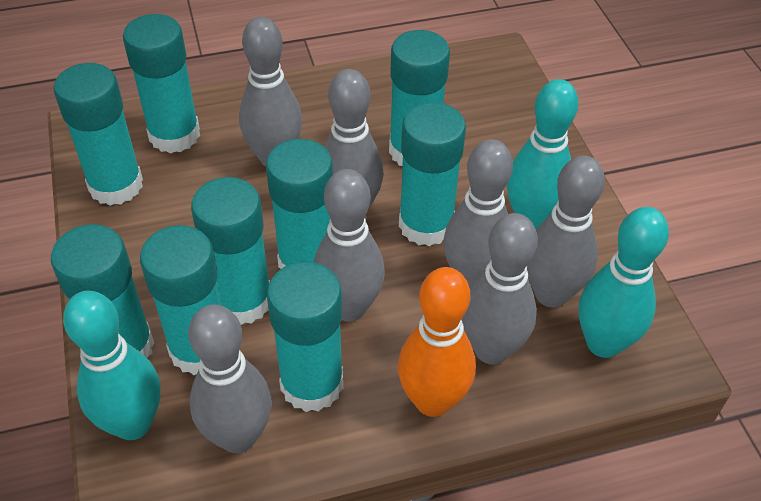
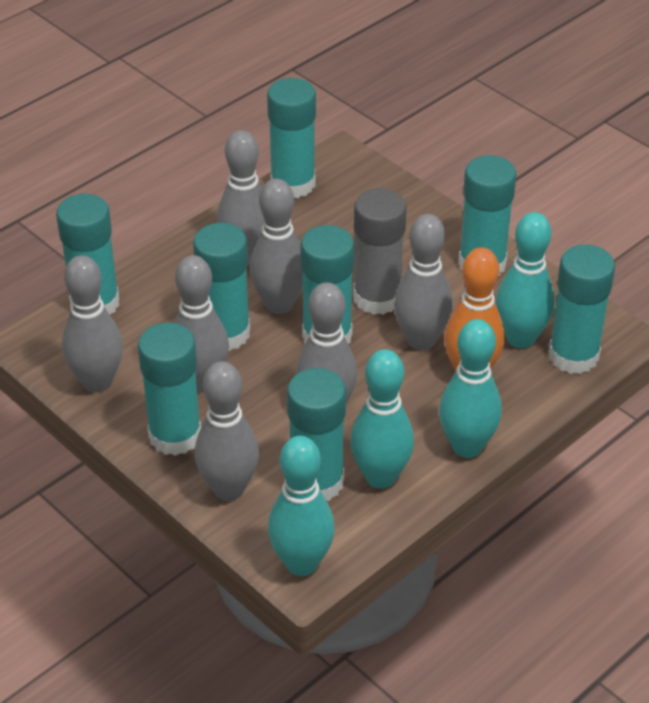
grey glue stick: none = 0 -> [353,188,407,315] = 1
turquoise bowling pin: [63,291,160,440] [507,79,578,229] [579,207,669,358] = 3 -> [268,436,335,576] [350,349,414,489] [439,319,502,458] [496,212,555,349] = 4
turquoise glue stick: [51,224,154,358] [54,63,143,206] [123,14,200,153] [140,225,222,375] [191,177,270,325] [266,139,333,269] [267,262,343,412] [389,30,450,166] [399,102,466,246] = 9 -> [56,194,119,314] [138,323,201,456] [193,223,250,351] [267,78,316,199] [287,368,346,501] [300,225,355,344] [458,155,516,276] [549,245,615,374] = 8

